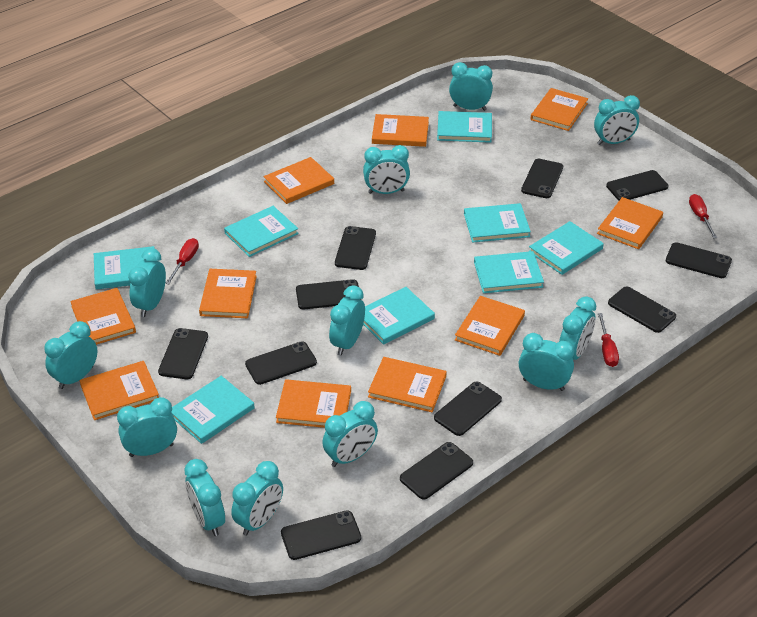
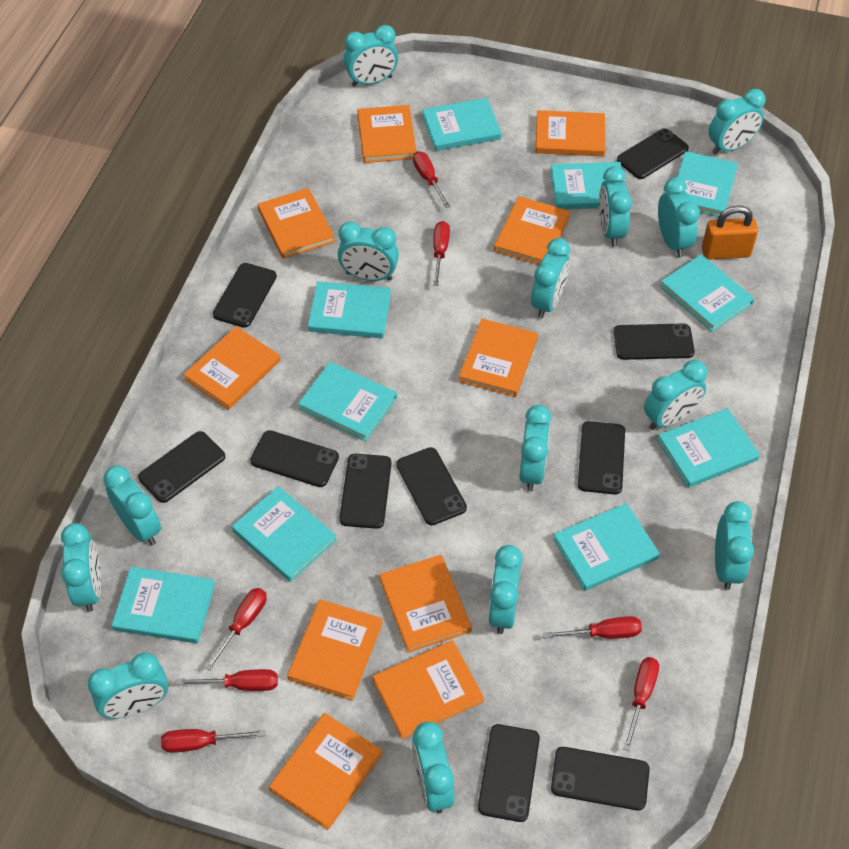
black phone: [158,328,208,379] [245,341,317,385] [281,510,361,560] [296,279,359,309] [335,226,376,270] [400,442,473,500] [434,381,502,436] [521,159,563,198] [606,170,669,200] [608,287,676,333] [666,242,732,278] = 11 -> [138,431,225,503] [213,263,277,328] [250,430,339,487] [339,454,392,529] [396,447,467,525] [478,724,540,822] [551,747,650,810] [578,421,625,495] [614,323,695,360] [617,128,689,179] = 10
orange padlock: none = 0 -> [702,205,758,260] = 1
red screwdriver: [165,238,199,285] [598,313,619,367] [689,194,717,238] = 3 -> [161,729,265,753] [177,669,278,691] [205,588,267,671] [413,151,450,208] [433,221,450,286] [543,616,642,639] [623,657,659,751] = 7
turquoise book: [94,246,155,289] [171,376,255,444] [224,206,299,257] [363,287,435,345] [437,111,492,143] [464,203,531,243] [474,251,544,293] [528,221,604,275] = 8 -> [112,567,215,643] [232,486,337,582] [298,362,397,441] [308,281,391,338] [422,98,501,151] [551,162,624,209] [553,503,660,591] [657,408,760,488] [660,254,755,332] [677,151,738,217] = 10
turquoise clock: [44,321,97,389] [117,397,177,457] [128,248,166,317] [184,459,225,536] [231,461,283,536] [322,401,378,467] [329,285,365,355] [363,145,410,194] [449,62,493,111] [519,333,574,391] [559,296,596,360] [594,95,640,145] = 12 -> [61,523,101,612] [88,653,169,719] [103,466,161,545] [338,222,399,281] [344,25,398,87] [412,722,455,813] [488,545,523,634] [519,405,552,491] [531,238,570,318] [599,166,632,247] [644,360,707,430] [658,177,700,257] [708,89,766,154] [715,501,754,590] = 14

